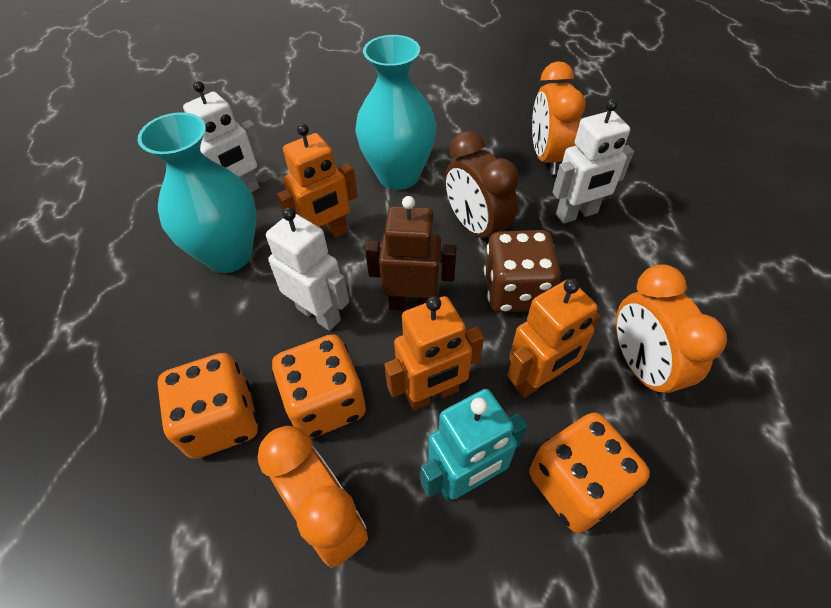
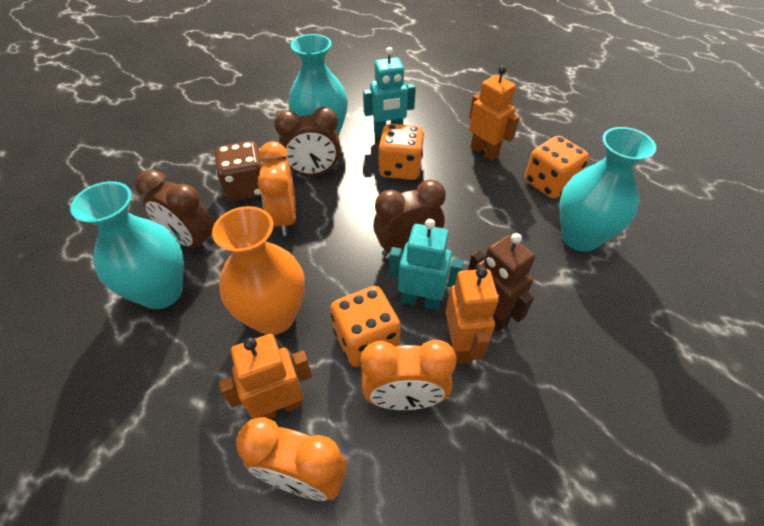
brown clock: [445,131,519,238] = 1 -> [135,170,214,251] [274,107,341,176] [373,180,446,257] = 3
orange vase: none = 0 -> [212,206,305,335] = 1
turquoise robot: [421,389,528,501] = 1 -> [363,47,416,137] [389,219,464,310] = 2
turquoise vase: [138,112,256,273] [355,35,437,190] = 2 -> [70,181,184,309] [289,34,348,136] [560,127,656,252] = 3
white robot: [183,81,263,193] [266,207,349,331] [553,99,634,224] = 3 -> none = 0

